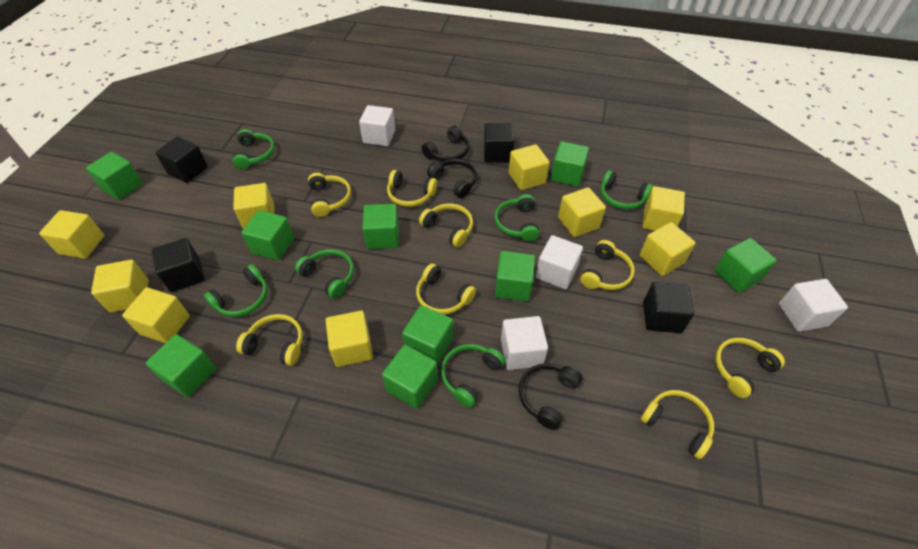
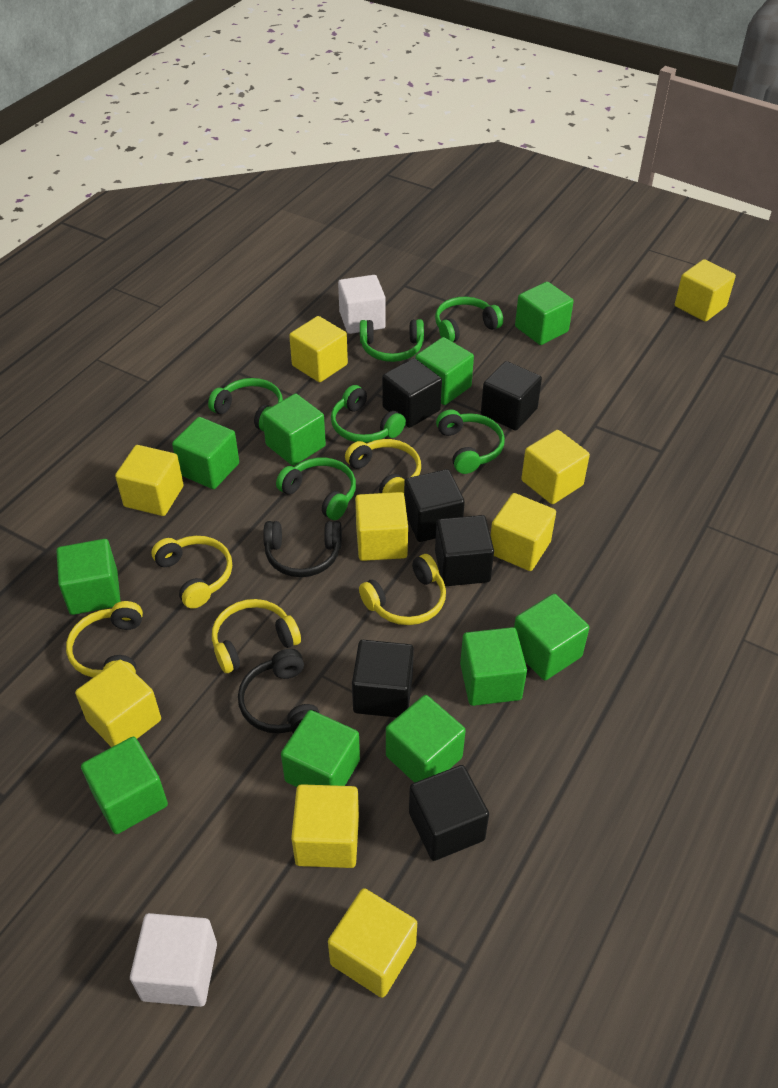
black cube: [152,238,205,292] [155,136,208,183] [484,123,515,163] [643,282,694,333] = 4 -> [352,640,414,718] [382,358,442,428] [404,469,465,542] [409,765,489,861] [435,515,494,586] [481,361,542,431] = 6
black headphones: [422,126,469,162] [427,159,477,198] [519,363,582,430] = 3 -> [238,649,319,733] [263,521,342,577] = 2
green cube: [86,152,143,200] [146,334,216,398] [242,210,294,260] [362,204,399,249] [382,345,438,409] [402,305,453,364] [495,251,535,301] [551,141,589,186] [715,238,777,293] = 9 -> [57,539,121,615] [81,737,168,834] [172,417,239,489] [262,393,326,466] [281,710,360,787] [386,695,466,783] [415,337,474,405] [460,627,527,706] [514,594,589,680] [515,282,574,345] = 10
white cube: [359,105,395,146] [501,316,548,370] [536,235,583,289] [779,279,848,332] = 4 -> [130,913,217,1007] [338,275,385,334] = 2
yellow headphones: [236,314,303,366] [308,173,351,217] [387,170,437,207] [416,263,476,314] [419,203,473,247] [580,240,635,290] [640,390,714,459] [715,338,785,398] = 8 -> [66,601,143,678] [151,536,232,609] [212,599,301,673] [345,439,421,493] [359,554,446,625] = 5

